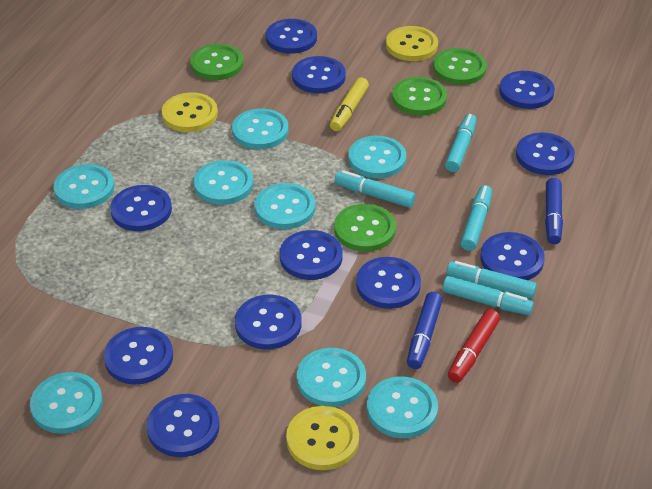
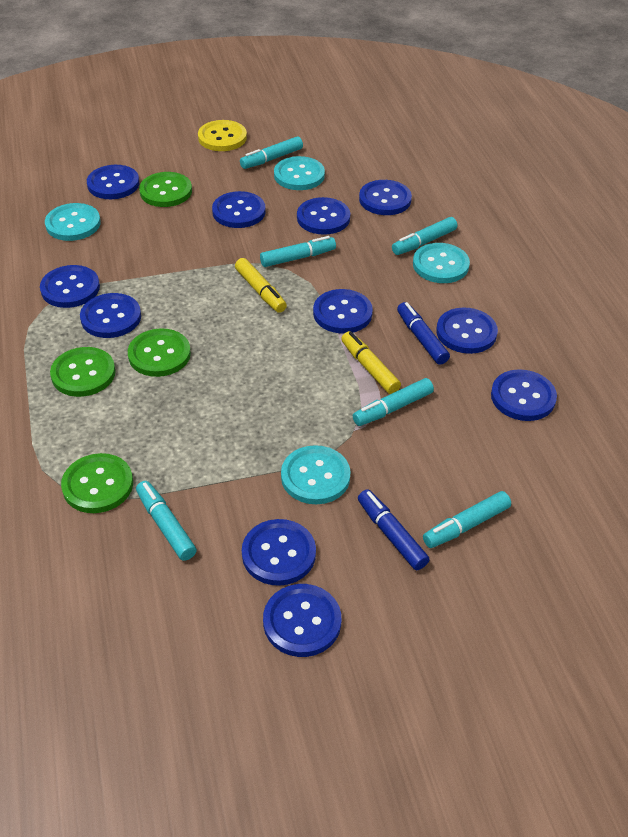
red marker: [448,309,500,383] = 1 -> none = 0
turquoise button: [30,372,103,434] [54,164,115,209] [194,160,253,205] [232,109,289,149] [255,183,315,229] [297,348,366,407] [348,136,406,178] [367,377,438,438] = 8 -> [45,203,101,241] [274,156,325,190] [281,445,351,504] [413,243,470,283] = 4
turquoise marker: [335,170,415,208] [442,276,534,315] [445,114,477,172] [447,261,537,299] [460,185,492,251] = 5 -> [136,481,197,561] [240,136,303,169] [260,236,336,267] [353,378,434,426] [392,217,457,255] [423,491,511,548] = 6
yellow button: [162,92,218,132] [286,406,359,470] [386,26,438,61] = 3 -> [198,120,247,151] = 1
yellow marker: [330,77,369,131] = 1 -> [235,258,287,313] [341,331,401,394] = 2

